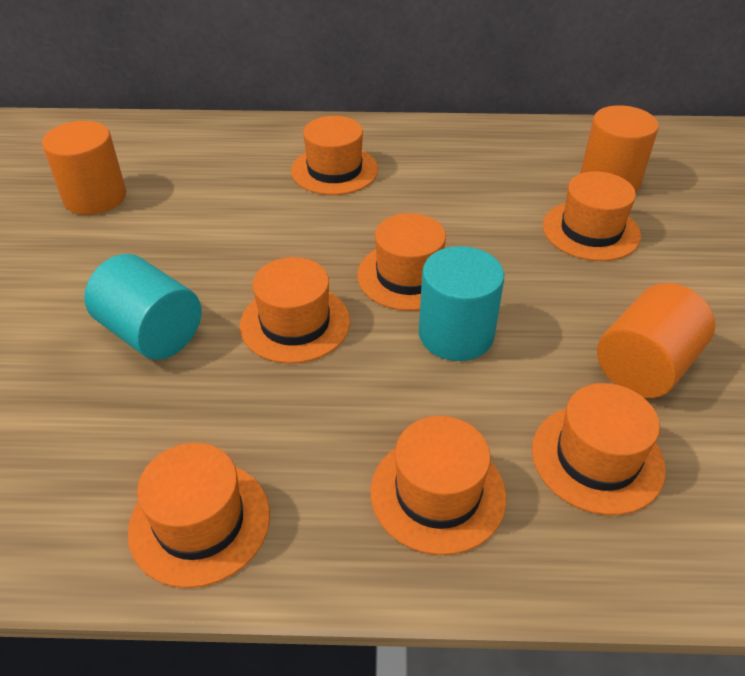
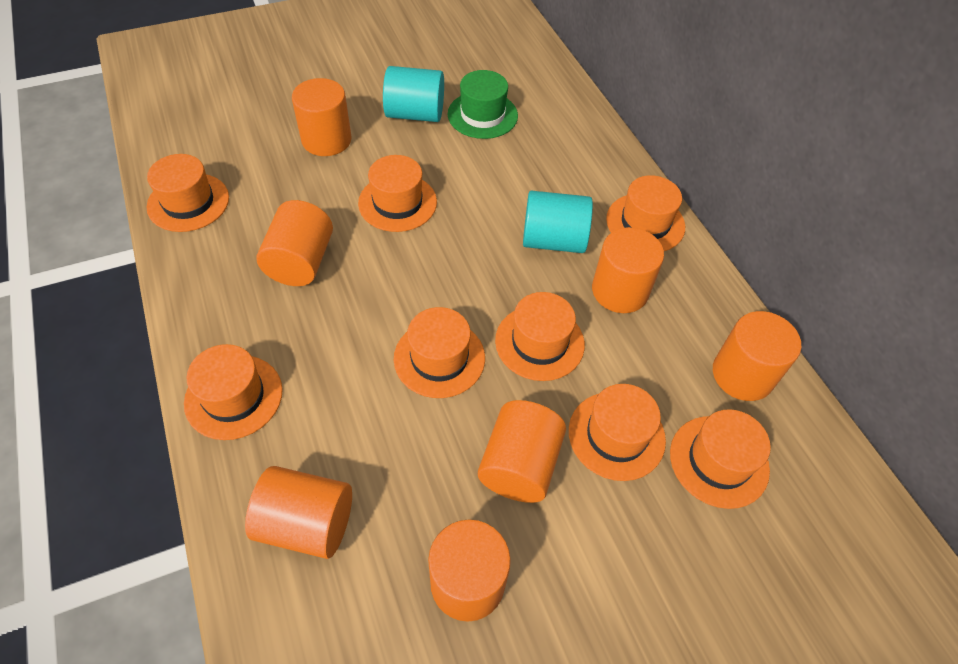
green hat: none = 0 -> [448,70,518,139] = 1
orange cylinder: [42,121,126,215] [580,105,659,192] [597,283,715,398] = 3 -> [245,466,352,559] [257,200,333,286] [292,78,352,156] [428,520,511,622] [478,400,566,503] [592,227,664,313] [713,311,801,401] = 7
orange hat: [128,443,270,588] [240,257,350,364] [291,116,378,195] [357,213,446,311] [370,416,507,555] [532,383,666,515] [543,171,641,261] = 7 -> [147,154,229,232] [184,344,283,440] [358,155,437,232] [394,307,485,398] [495,292,585,381] [569,384,666,481] [606,175,685,251] [670,409,771,509] = 8

